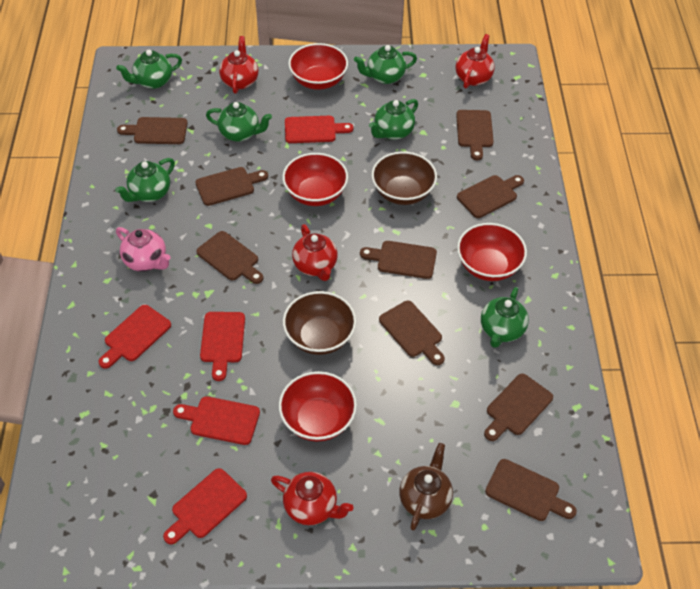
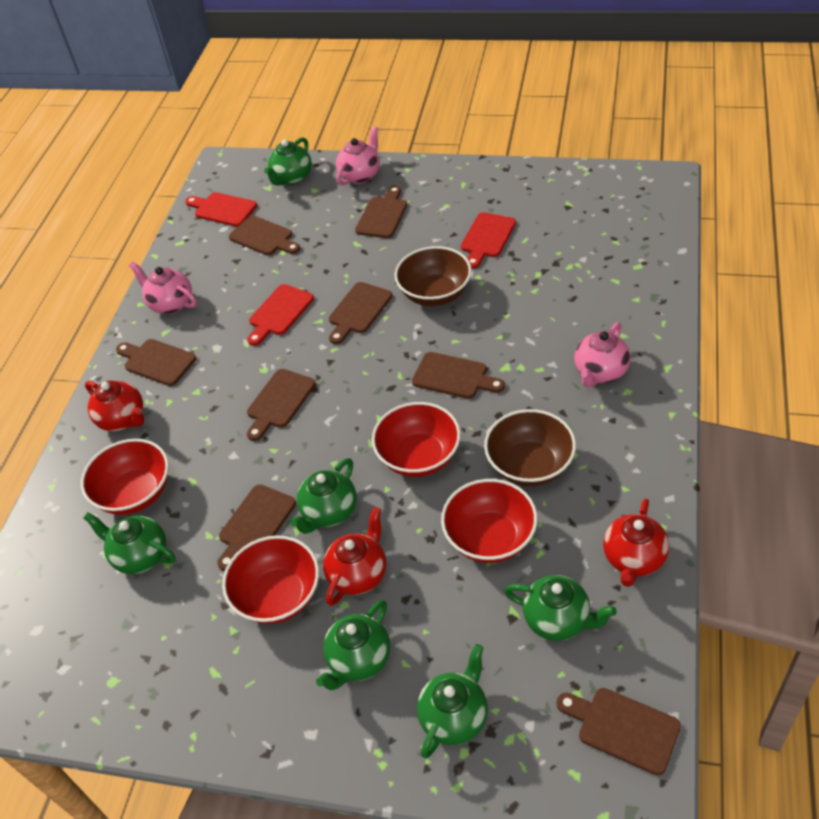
brown cutting board: [117,117,187,144] [195,167,268,206] [196,231,264,284] [360,241,437,279] [379,301,445,365] [456,110,494,160] [457,175,524,218] [484,374,553,441] [485,459,577,521] = 9 -> [116,339,196,386] [218,484,296,571] [229,216,300,255] [247,369,316,441] [329,282,392,344] [355,186,407,238] [412,352,505,399] [556,688,681,776] = 8
brown teapot: [399,443,453,531] = 1 -> none = 0
pink teapot: [116,227,171,272] = 1 -> [129,262,197,314] [336,126,380,186] [574,322,631,387] = 3
red cutting board: [98,305,171,369] [163,468,247,544] [173,396,260,445] [200,312,245,381] [285,116,353,143] = 5 -> [185,192,257,227] [247,284,314,346] [461,212,516,269] = 3
red teapot: [219,36,258,94] [271,472,354,525] [292,224,338,281] [456,34,495,88] = 4 -> [85,381,144,431] [323,507,386,606] [603,498,669,587] = 3

